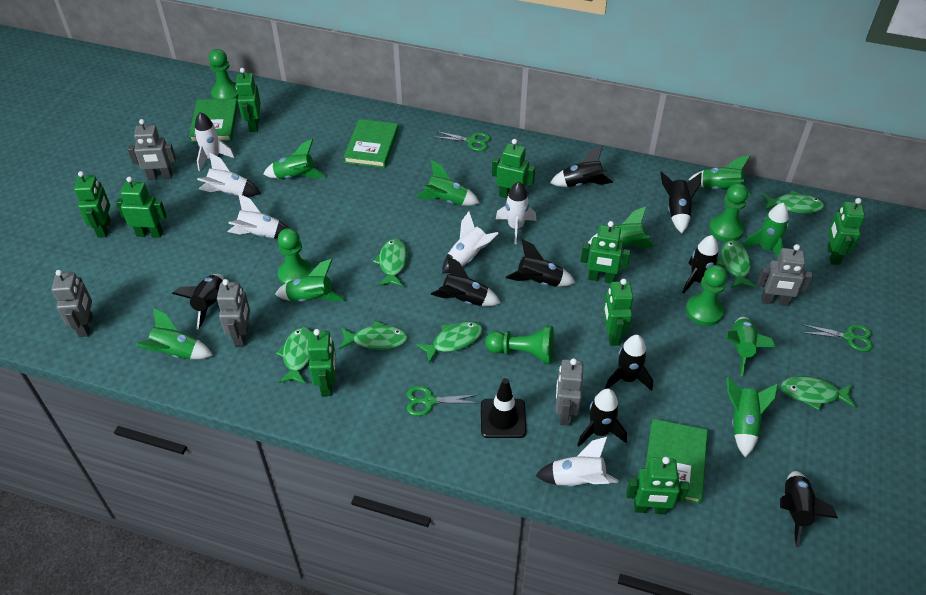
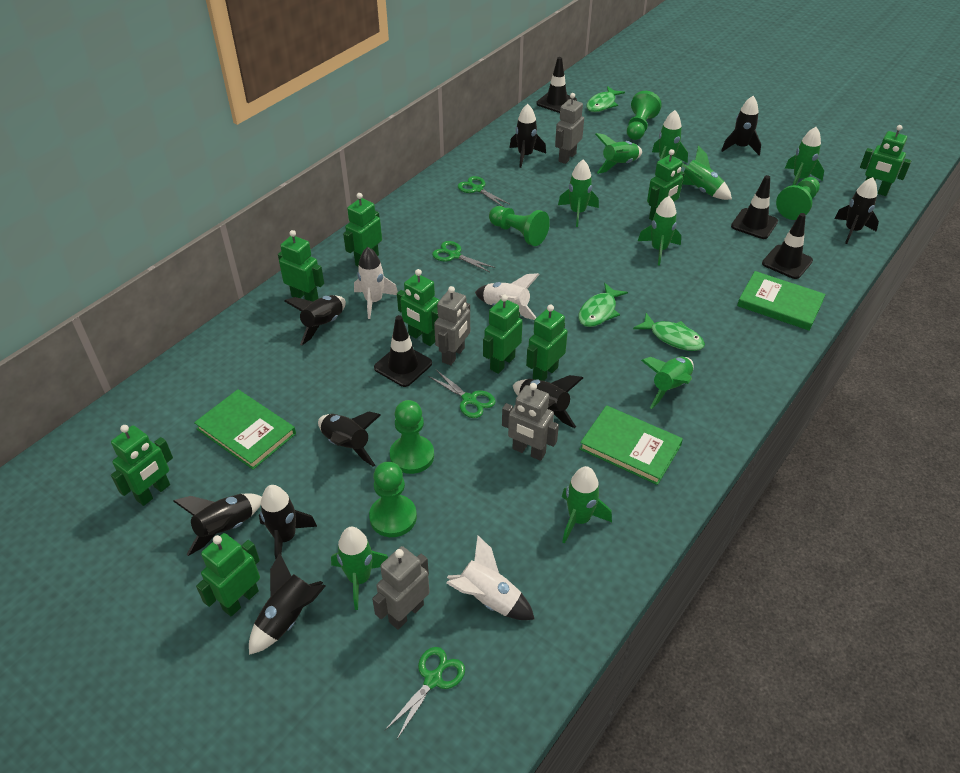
black traffic cone: [481,378,526,438] = 1 -> [374,315,432,387] [536,57,577,113] [731,175,778,239] [762,213,813,279] = 4
green fish: [276,327,311,384] [339,321,408,350] [373,238,407,286] [416,321,483,363] [717,240,756,288] [762,190,824,213] [781,376,856,411] = 7 -> [578,283,628,327] [587,86,625,112] [633,313,705,351] = 3
green scissors: [407,386,479,416] [435,131,491,151] [801,324,873,352] = 3 -> [385,647,465,739] [428,370,495,418] [432,241,495,272] [458,176,509,206] = 4
grey robot: [52,270,93,337] [128,119,176,180] [217,279,250,346] [556,358,583,426] [757,244,813,306] = 5 -> [372,546,429,630] [434,286,470,365] [502,383,559,461] [555,93,584,164] = 4
white rocket: [194,112,235,171] [197,152,261,196] [228,194,289,238] [442,211,499,274] [496,181,536,244] [535,437,619,487] = 6 -> [354,247,398,319] [446,536,535,620] [475,273,540,320] = 3

